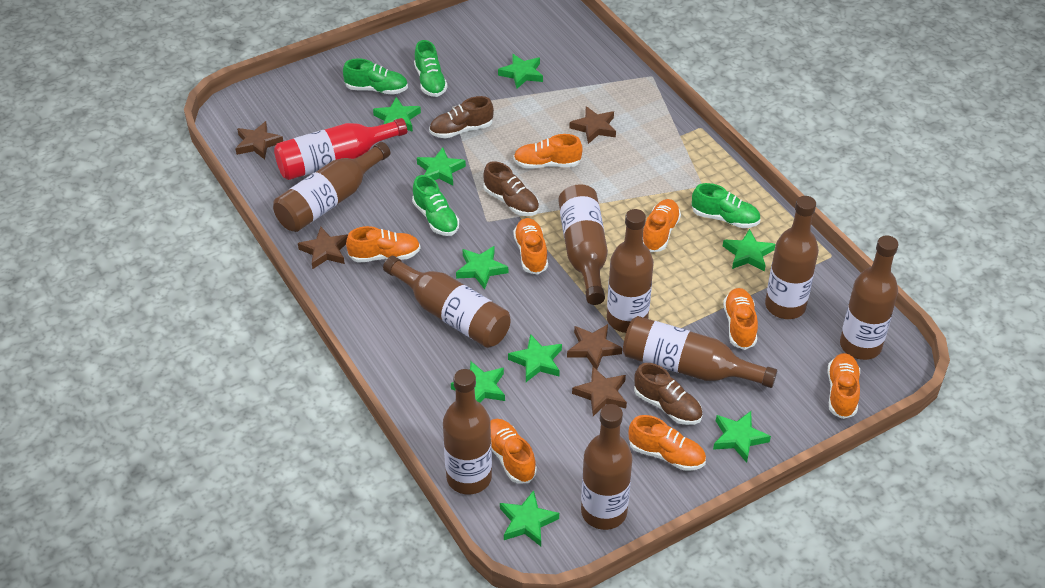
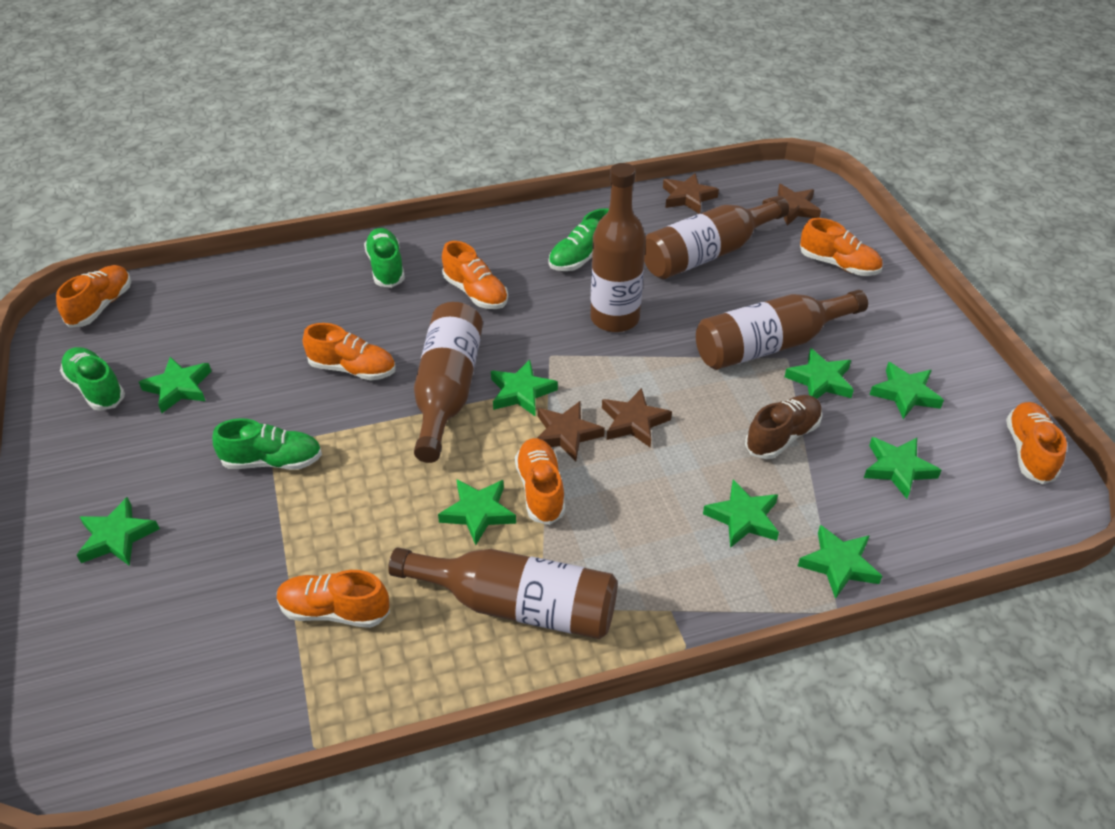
brown bottle: [273,142,390,232] [383,256,511,348] [443,369,492,494] [558,184,608,305] [581,404,632,530] [607,209,654,333] [623,316,777,388] [765,196,819,319] [840,235,898,360] = 9 -> [388,547,618,639] [414,302,483,463] [591,163,646,332] [644,197,789,279] [696,290,868,370] = 5
brown shoe: [429,96,494,138] [483,161,539,216] [634,363,703,425] = 3 -> [745,395,823,459] = 1
brown star: [235,121,283,159] [298,227,348,269] [567,324,622,370] [570,106,616,144] [572,366,627,416] = 5 -> [537,401,605,462] [602,388,672,448] [663,173,719,214] [762,184,821,226] = 4
orange shoe: [346,226,421,263] [490,419,537,483] [513,134,583,169] [513,218,548,275] [628,415,706,471] [643,199,681,252] [723,288,758,350] [827,353,860,419] = 8 -> [56,265,131,328] [277,570,390,628] [303,323,396,381] [442,241,508,309] [515,438,566,525] [800,218,882,276] [1006,402,1067,484] = 7
red bottle: [274,118,407,180] = 1 -> none = 0

